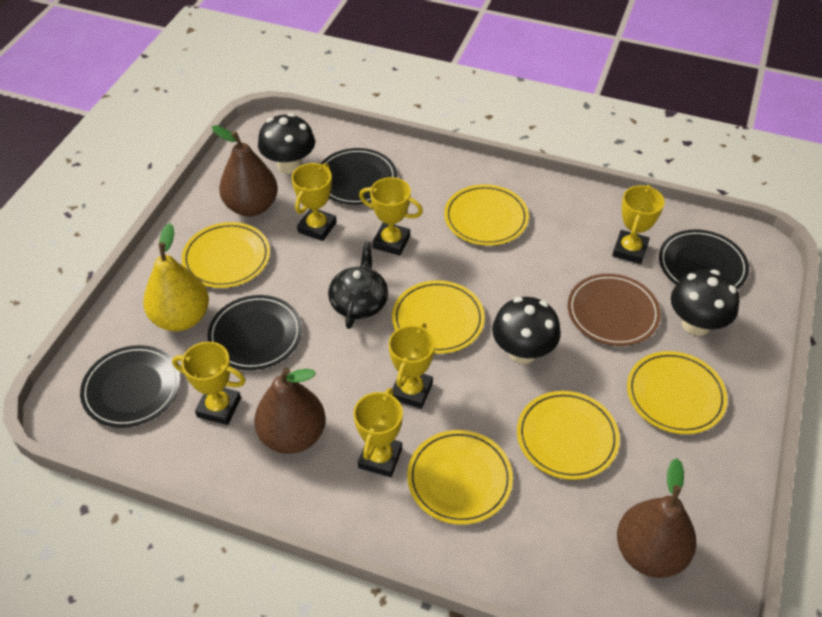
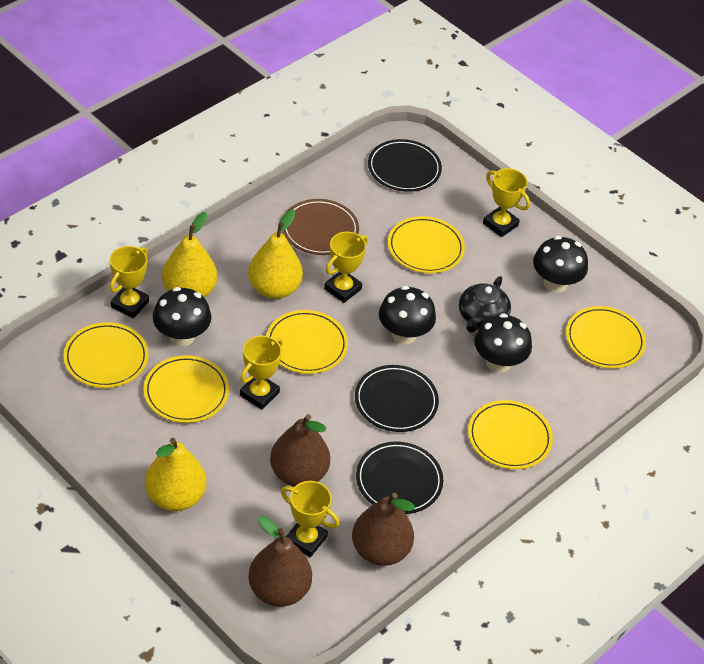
black mushroom: [258,113,315,174] [492,297,561,364] [671,270,739,336] = 3 -> [153,287,211,346] [379,286,436,344] [474,313,532,373] [533,236,588,293] = 4
black plate: [80,345,180,428] [207,295,302,370] [321,148,397,205] [659,229,749,289] = 4 -> [355,365,439,432] [356,441,443,514] [368,139,442,192] = 3
yellow pear: [143,223,209,331] = 1 -> [145,438,206,511] [162,212,217,297] [248,209,303,299] = 3
yellow trophy: [172,342,246,425] [292,163,337,241] [354,388,403,477] [359,177,423,256] [389,323,435,409] [612,185,665,264] = 6 -> [110,246,149,319] [240,336,283,410] [281,481,339,557] [324,232,368,303] [483,168,530,237] = 5

